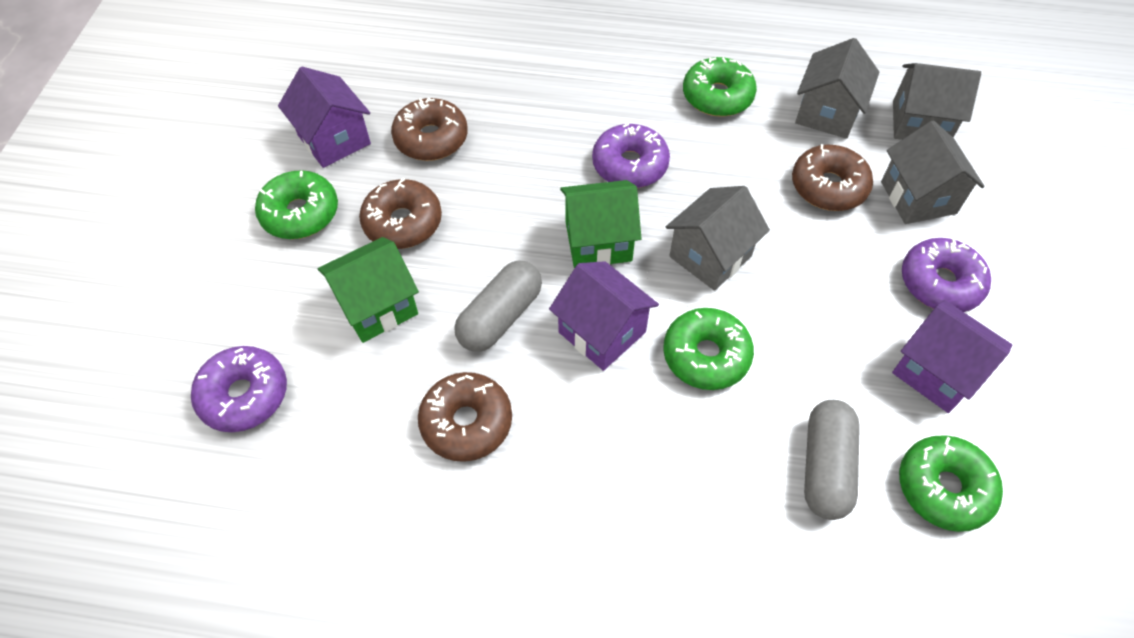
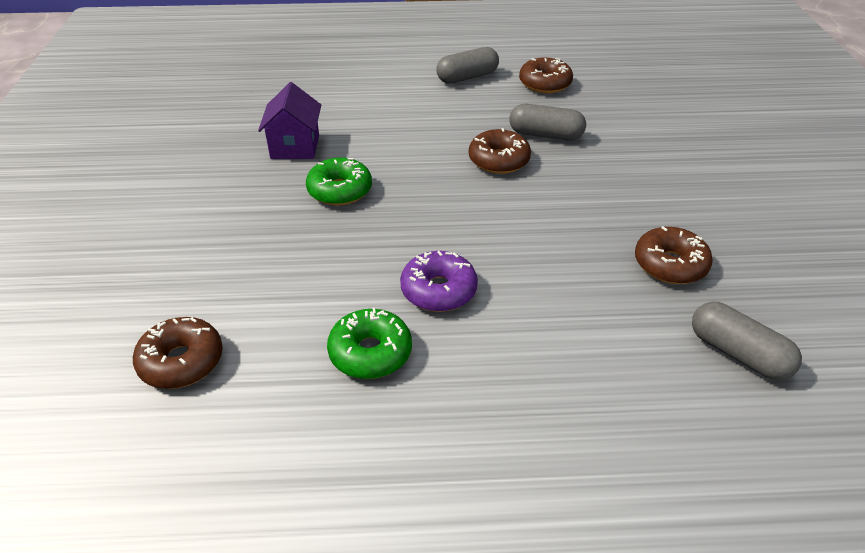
green donut: [255,170,338,239] [663,308,754,390] [683,57,757,117] [899,435,1003,532] = 4 -> [306,157,372,206] [327,308,412,379] = 2
green house: [318,237,419,343] [560,180,642,268] = 2 -> none = 0
grey capsule: [455,261,542,352] [804,400,860,520] = 2 -> [436,47,499,84] [509,104,586,141] [692,302,802,380] = 3
grey house: [666,186,770,291] [795,38,879,139] [881,120,984,224] [893,63,981,140] = 4 -> none = 0
purple donut: [191,346,287,432] [592,123,670,188] [902,238,991,312] = 3 -> [400,251,478,312] = 1
purple house: [278,67,371,168] [549,261,659,371] [892,300,1012,413] = 3 -> [258,82,321,159] = 1

